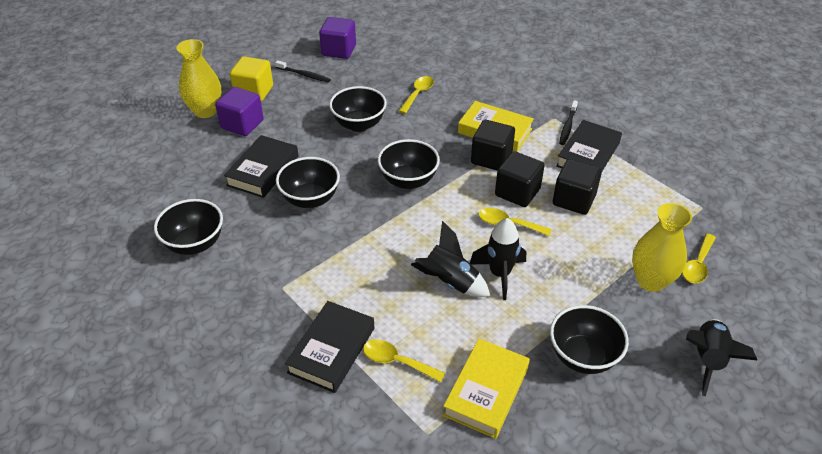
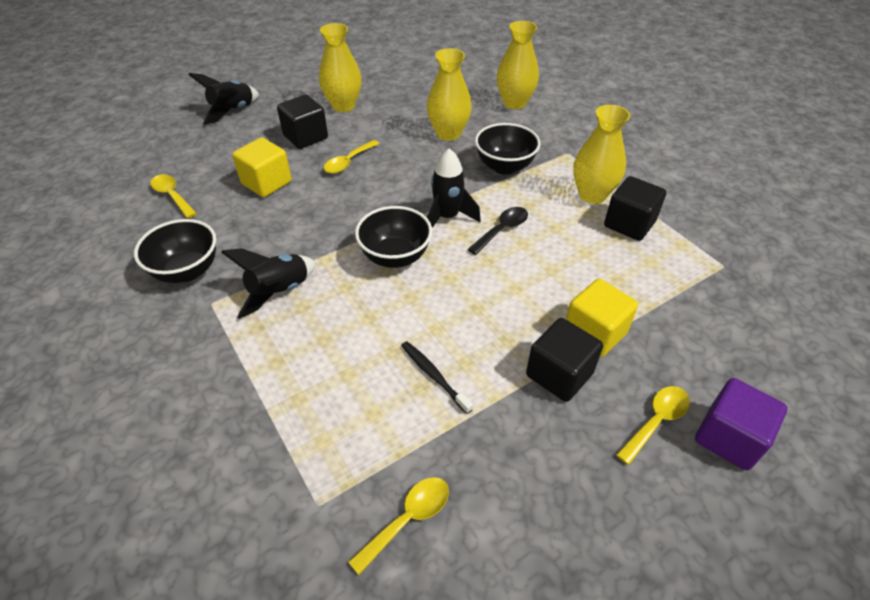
black book: [224,135,298,198] [285,301,374,393] [556,120,622,171] = 3 -> none = 0
black bowl: [154,199,223,255] [276,157,340,208] [329,86,387,132] [378,139,440,189] [550,305,629,374] = 5 -> [134,219,216,283] [355,206,432,268] [475,123,541,175] = 3
black spoon: none = 0 -> [468,207,528,255] = 1
black toothbrush: [275,60,331,83] [559,100,578,145] = 2 -> [401,341,473,414] = 1
purple cube: [215,87,264,136] [319,17,356,59] = 2 -> [695,378,787,470] = 1
yellow book: [443,339,530,439] [458,101,534,152] = 2 -> none = 0
yellow cube: [230,56,273,102] = 1 -> [232,137,292,197] [566,279,638,357] = 2
yellow vase: [177,39,221,118] [632,203,692,292] = 2 -> [319,23,362,112] [427,48,472,141] [497,21,539,109] [573,105,630,204] = 4

